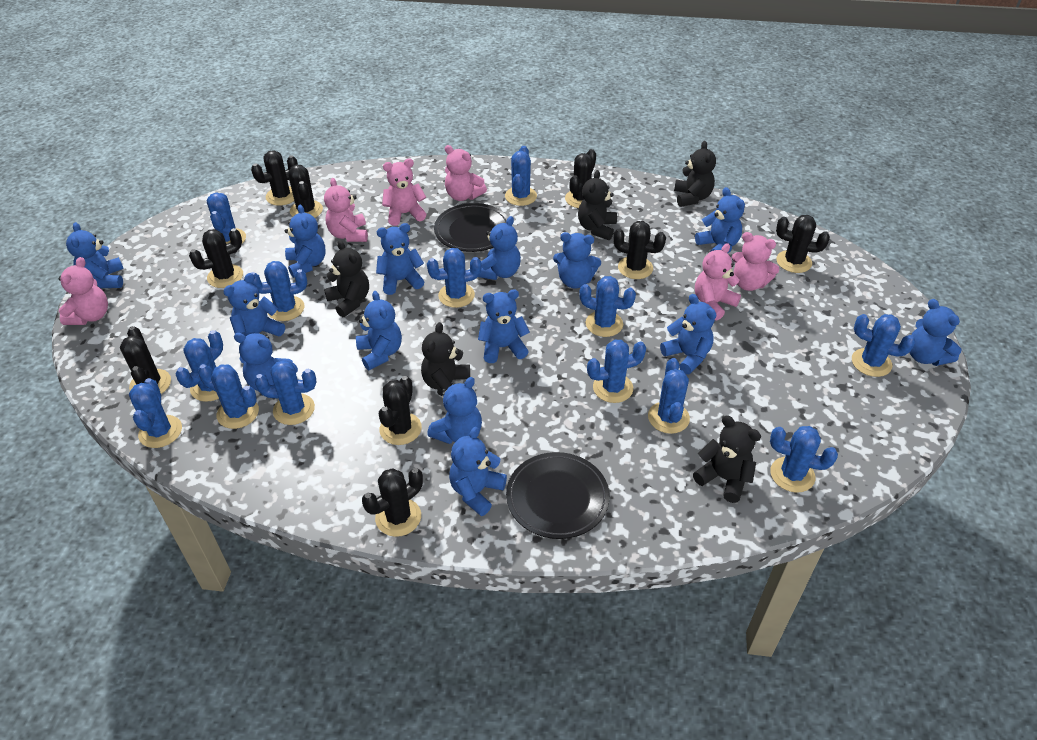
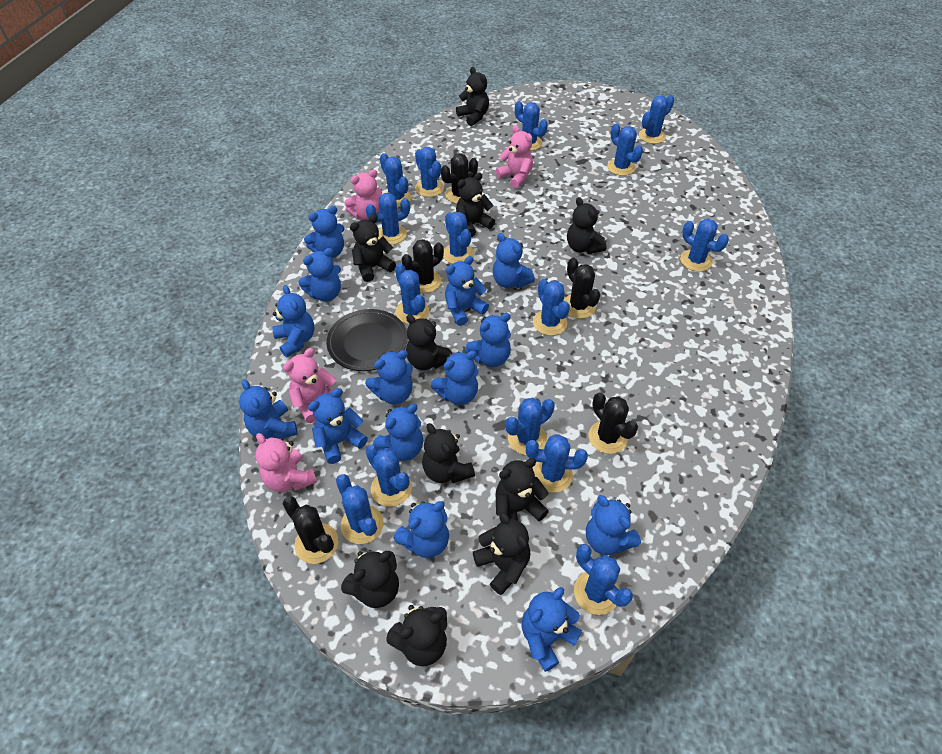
black cactus: [120,326,171,394] [189,228,243,288] [251,150,298,206] [288,165,323,218] [362,468,423,537] [379,376,422,445] [565,149,596,208] [613,221,666,279] [776,215,830,273] = 9 -> [283,496,338,564] [402,239,444,293] [441,153,478,204] [564,258,600,319] [588,392,638,454] = 5
black plate: [434,203,508,252] [506,452,610,539] = 2 -> [326,309,408,371] = 1
black teddy bear: [324,240,369,317] [421,322,470,396] [578,170,617,240] [674,141,716,207] [693,416,761,503] = 5 -> [341,550,399,608] [350,214,396,282] [386,605,447,666] [406,314,452,370] [422,423,475,483] [456,67,489,126] [456,172,495,237] [473,512,530,595] [496,458,549,521] [567,197,606,254] = 10
blue cactus: [129,378,182,448] [175,330,223,402] [198,364,259,429] [207,193,246,244] [251,261,307,321] [254,360,316,425] [427,248,482,308] [505,146,537,206] [579,276,636,337] [587,339,646,403] [648,358,690,434] [770,426,838,493] [852,314,915,377] = 13 -> [336,474,384,544] [366,193,410,245] [366,445,412,507] [380,153,411,207] [395,263,430,324] [415,147,444,197] [443,212,474,264] [505,398,555,455] [515,101,548,151] [526,434,588,493] [533,279,570,336] [574,544,633,615] [607,123,643,176] [639,95,674,144] [680,218,729,272] = 15
pink teddy bear: [59,257,108,325] [324,178,368,242] [382,159,427,226] [445,145,487,201] [695,243,741,320] [732,232,780,291] = 6 -> [255,433,317,492] [283,348,342,423] [344,169,382,220] [496,125,533,189] = 4

